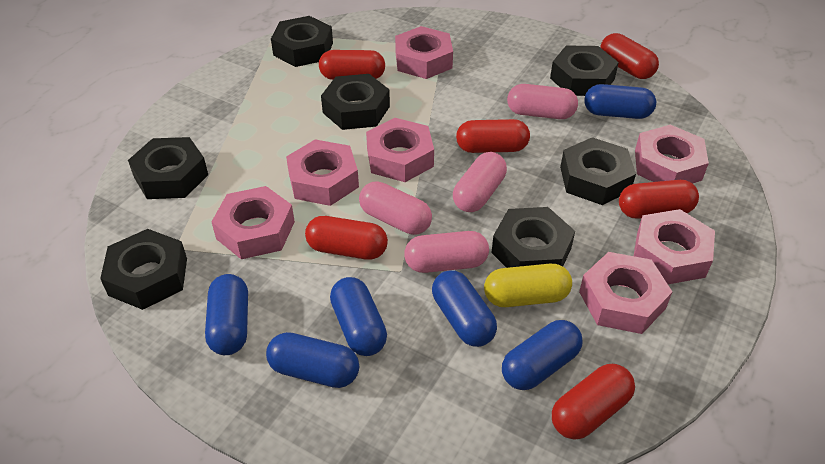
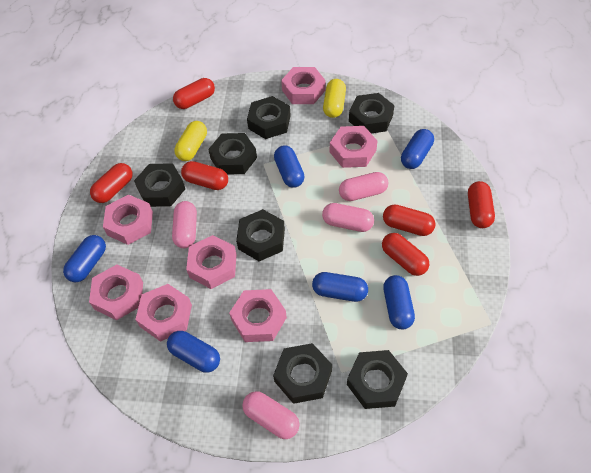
yellow capsule: [484,264,572,307] = 1 -> [174,121,207,161] [323,79,346,118] = 2

